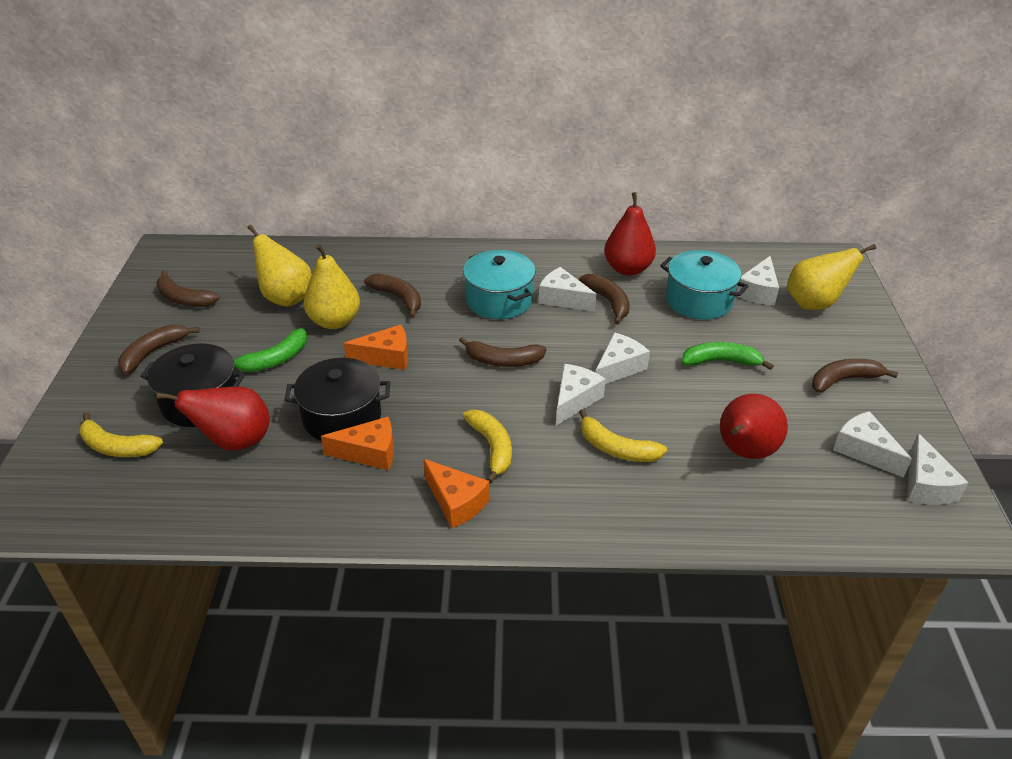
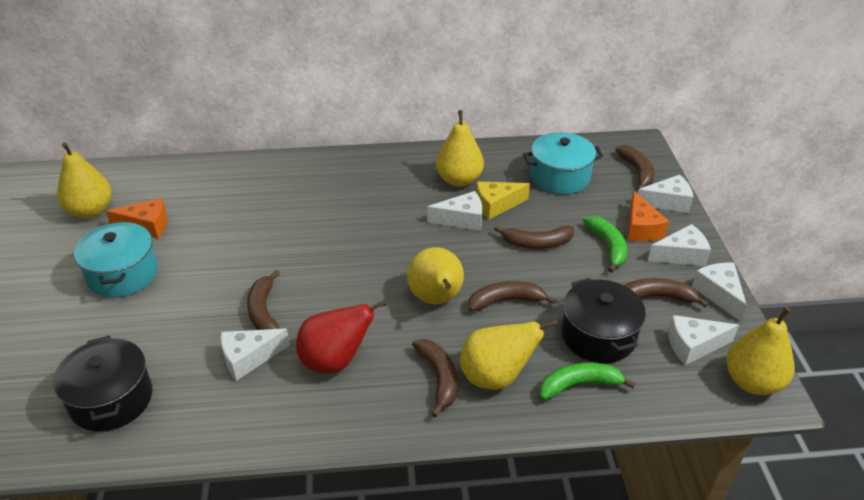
orange cheese: [321,417,394,470] [344,325,408,370] [423,459,490,528] = 3 -> [106,198,167,239] [628,191,669,241] = 2
red pear: [157,387,270,451] [604,192,656,276] [720,394,788,459] = 3 -> [296,300,387,373] = 1
yellow banana: [79,412,163,457] [463,410,512,484] [579,409,667,462] = 3 -> none = 0
yellow cheese: none = 0 -> [476,182,530,220] = 1
yellow pear: [248,225,312,307] [304,244,360,329] [787,244,876,310] = 3 -> [57,143,112,218] [407,247,464,304] [436,110,484,187] [460,319,558,390] [727,307,795,395] = 5

